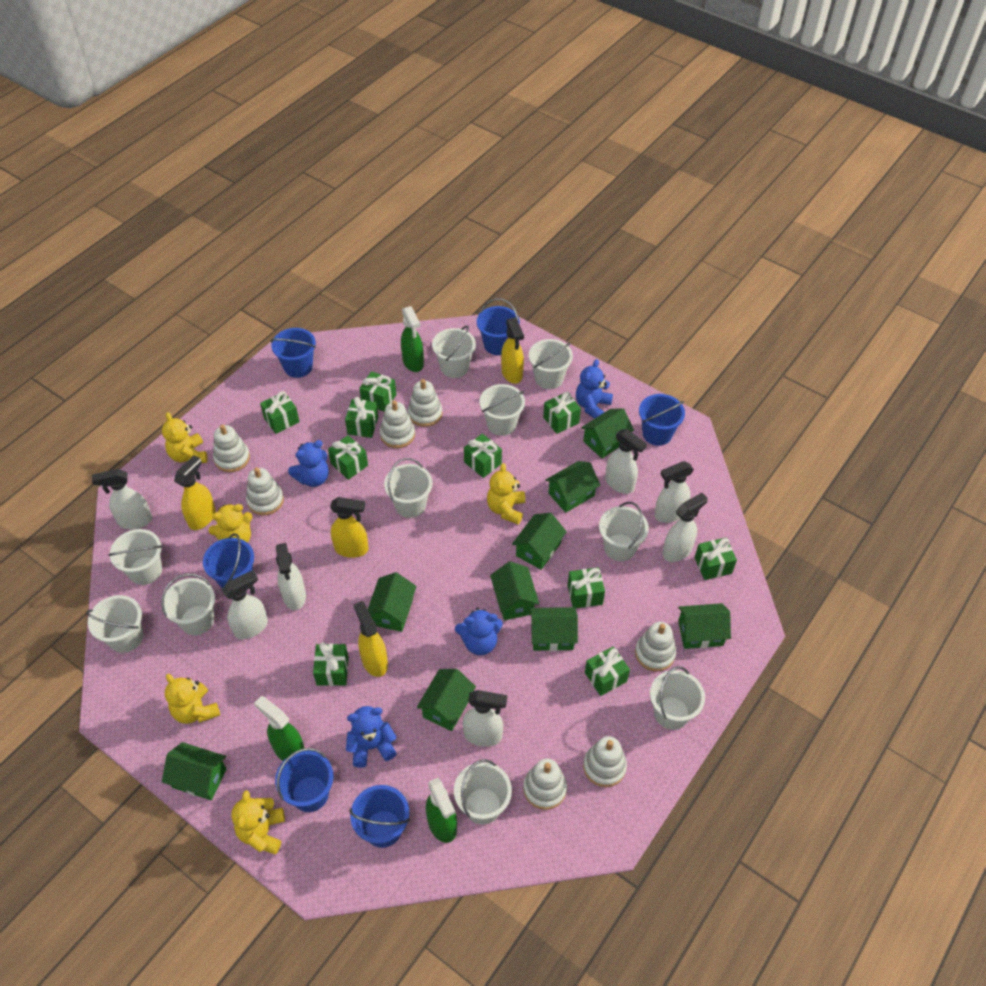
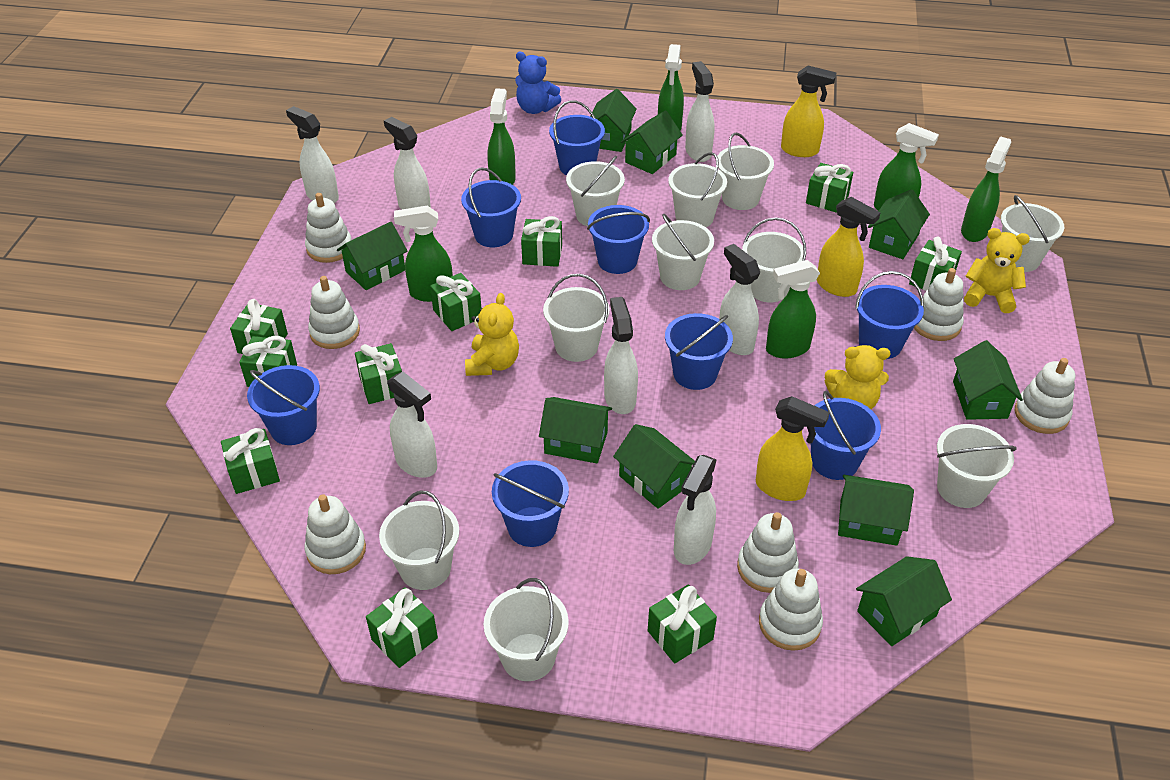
blue bucket: [203,533,254,589] [271,328,316,378] [275,748,334,812] [349,785,410,848] [477,298,520,355] [639,394,685,446] = 6 -> [247,365,320,445] [461,168,521,247] [492,460,569,547] [549,100,605,175] [587,205,650,274] [665,313,733,390] [811,391,881,480] [855,271,924,359] = 8
blue teddy bear: [288,440,329,487] [346,706,397,768] [455,607,503,655] [576,359,613,419] = 4 -> [515,52,561,114] = 1
green spray bottle: [254,696,304,761] [401,306,424,372] [426,778,457,843] = 3 -> [394,206,453,302] [487,88,516,185] [658,44,684,130] [766,260,820,359] [874,123,939,211] [961,136,1011,242] = 6
yellow spray bottle: [174,455,216,530] [330,497,368,558] [353,601,388,677] [501,318,524,384] = 4 -> [756,396,830,501] [781,66,836,157] [817,197,880,297] = 3
yellow teddy bear: [162,412,207,463] [165,674,220,724] [208,504,253,543] [232,790,285,854] [487,463,525,524] = 5 -> [465,293,519,376] [825,345,891,409] [964,228,1030,313] = 3

